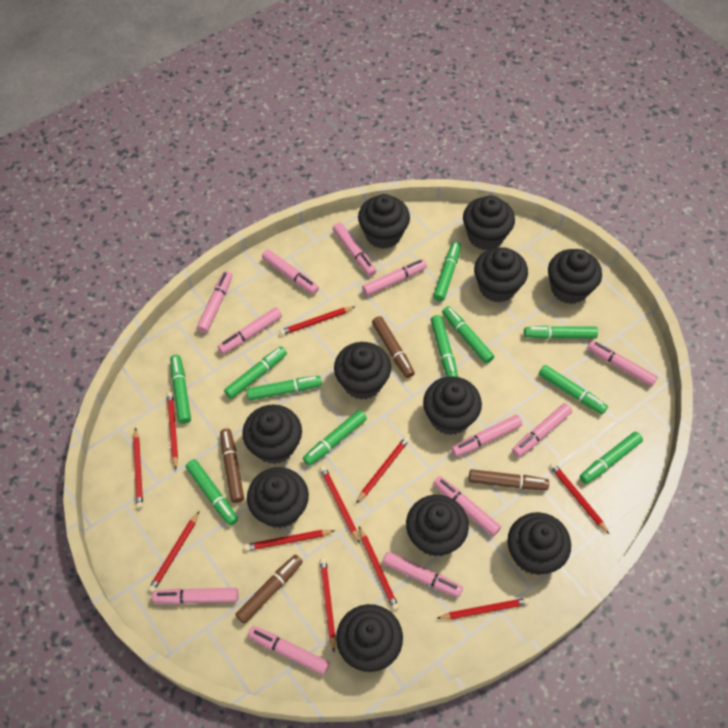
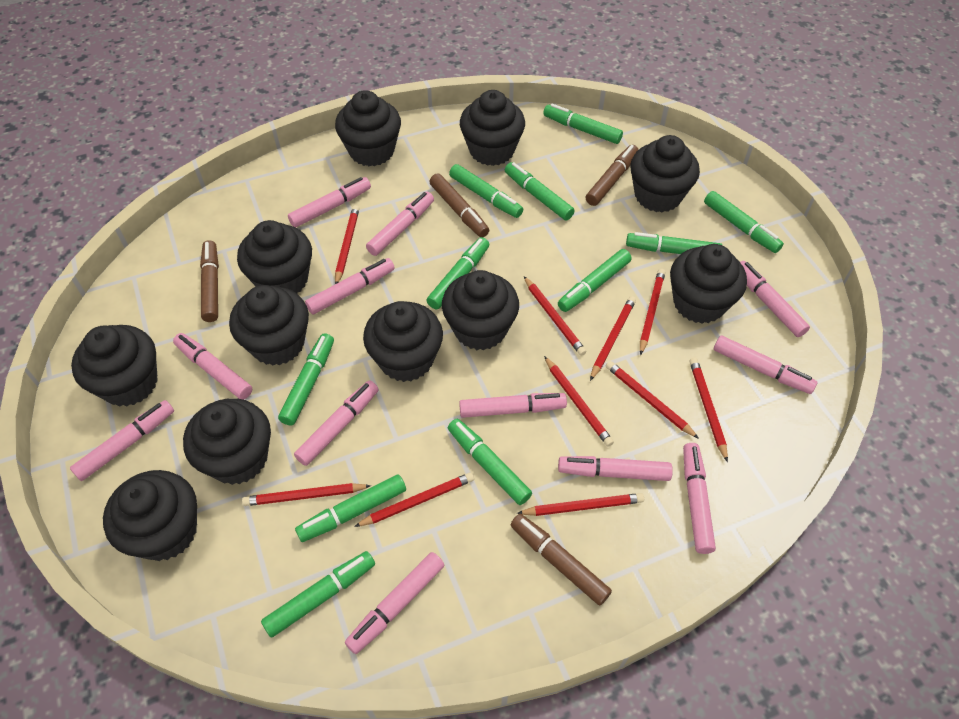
red pencil: [133,428,143,509] [148,512,199,592] [167,392,178,469] [244,530,335,551] [280,306,355,335] [320,466,360,544] [320,558,336,652] [356,436,410,503] [359,527,399,611] [436,598,530,620] [549,462,609,534] = 11 -> [242,483,371,506] [335,205,360,284] [354,472,474,527] [517,493,644,516] [524,277,587,356] [544,356,614,447] [590,296,636,381] [606,361,699,439] [640,269,665,355] [689,358,728,462] = 10

